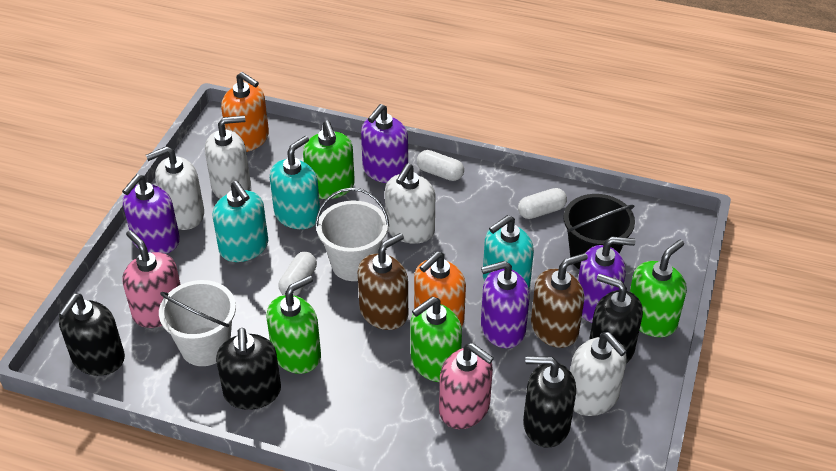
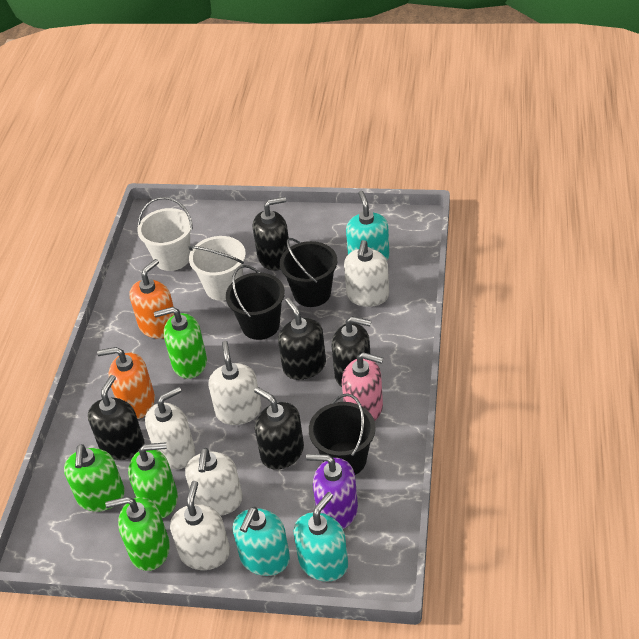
black bucket: [563,194,635,270] = 1 -> [226,265,285,340] [280,238,337,307] [309,393,376,475] = 3
black soap dispenser: [59,294,125,376] [216,328,281,410] [523,356,576,448] [589,274,643,364] = 4 -> [88,375,144,460] [253,197,290,271] [254,387,304,470] [278,298,326,380] [331,316,371,387] = 5
brown soap dispenser: [358,233,408,330] [531,253,588,348] = 2 -> none = 0
pink soap dispenser: [122,230,181,328] [439,343,494,429] = 2 -> [342,352,383,421] = 1
purple soap dispenser: [122,174,180,254] [361,104,408,183] [481,261,530,348] [578,237,635,323] = 4 -> [306,454,358,529] = 1
white capsule: [279,252,317,296] [417,150,464,181] [518,188,567,219] = 3 -> none = 0
white soap dispenser: [146,146,204,230] [205,115,251,199] [385,164,435,244] [570,332,627,416] = 4 -> [145,386,195,469] [170,481,230,570] [185,448,243,516] [208,341,261,425] [344,240,389,307] = 5

